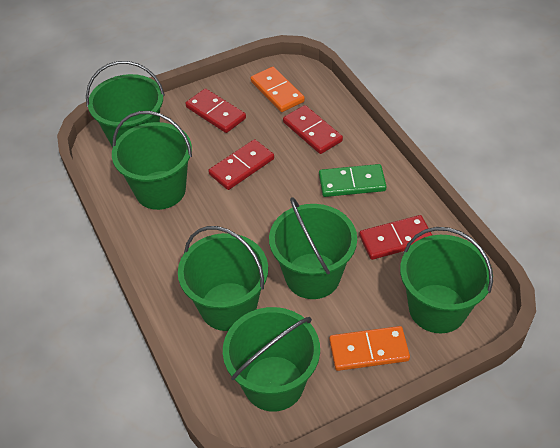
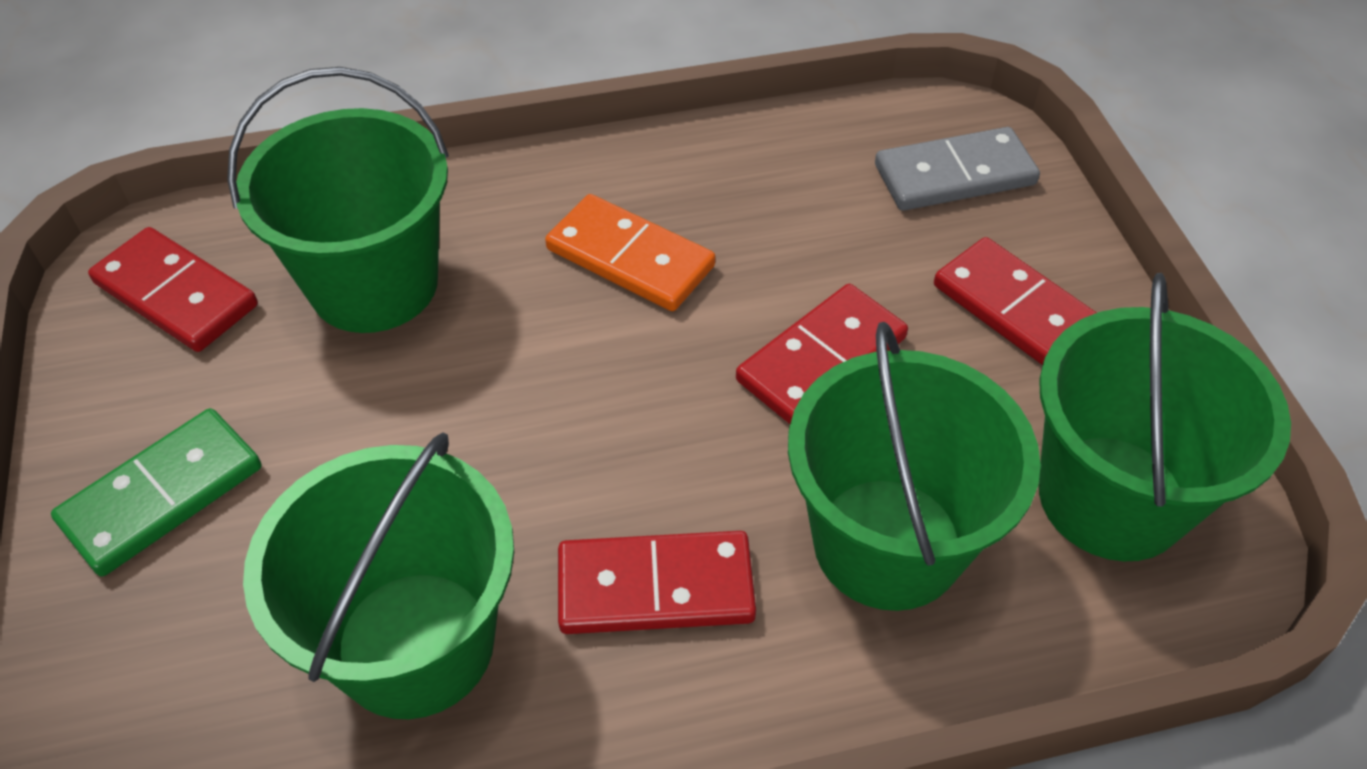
green bucket: [86,61,165,148] [112,111,192,210] [178,226,268,331] [223,307,320,412] [269,197,357,299] [400,227,493,333] = 6 -> [227,67,449,333] [243,432,514,719] [788,322,1041,611] [1039,273,1291,561] = 4
grey domino: none = 0 -> [875,127,1040,211] = 1
orange domino: [251,67,305,112] [329,326,410,371] = 2 -> [545,194,716,311] = 1

